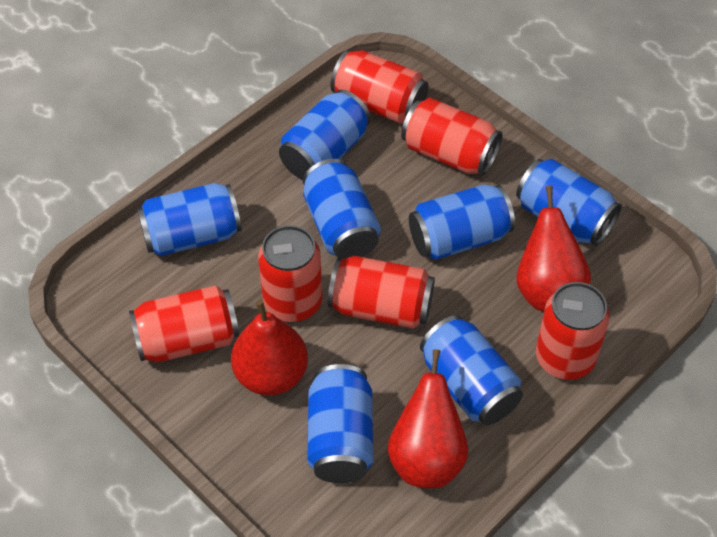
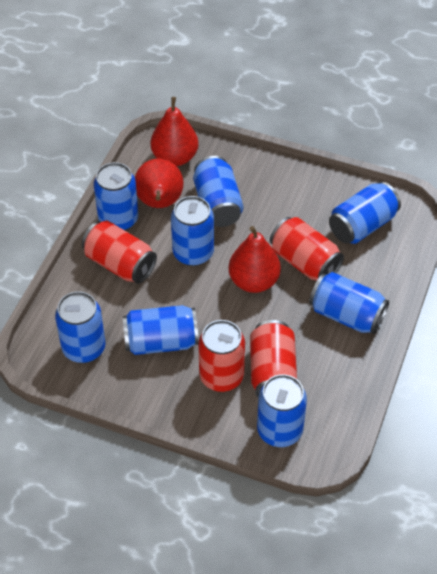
blue can: [137,183,242,256] [279,90,370,180] [303,159,381,259] [307,364,373,483] [409,185,515,260] [420,315,523,425] [516,158,622,246] = 7 -> [55,291,106,363] [94,162,139,231] [123,305,199,355] [171,196,214,266] [193,156,243,227] [257,374,307,447] [309,272,389,334] [329,182,401,244] = 8
red can: [129,285,239,363] [258,225,322,322] [328,256,435,329] [331,50,429,124] [401,98,503,175] [536,282,610,380] = 6 -> [82,220,157,284] [198,320,245,392] [250,320,297,397] [270,217,344,281] = 4

